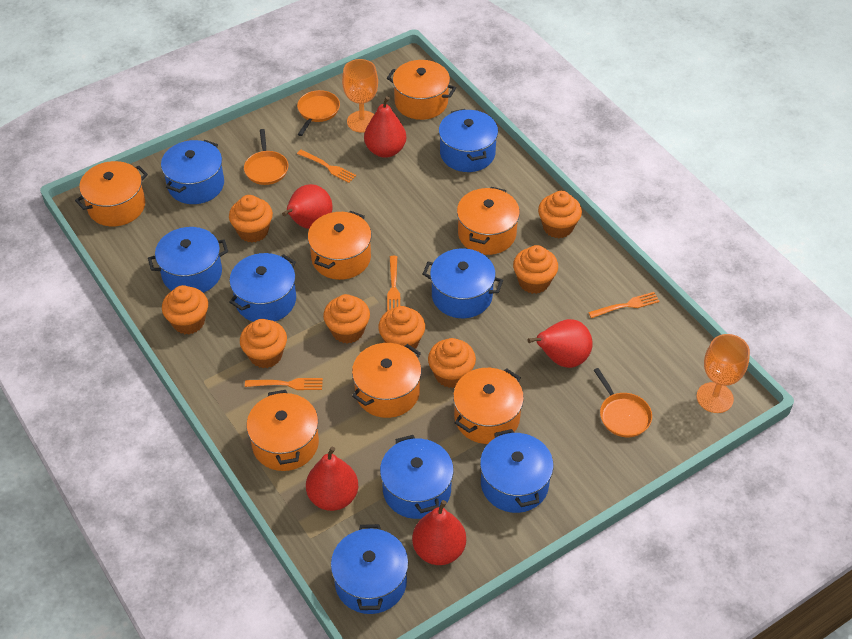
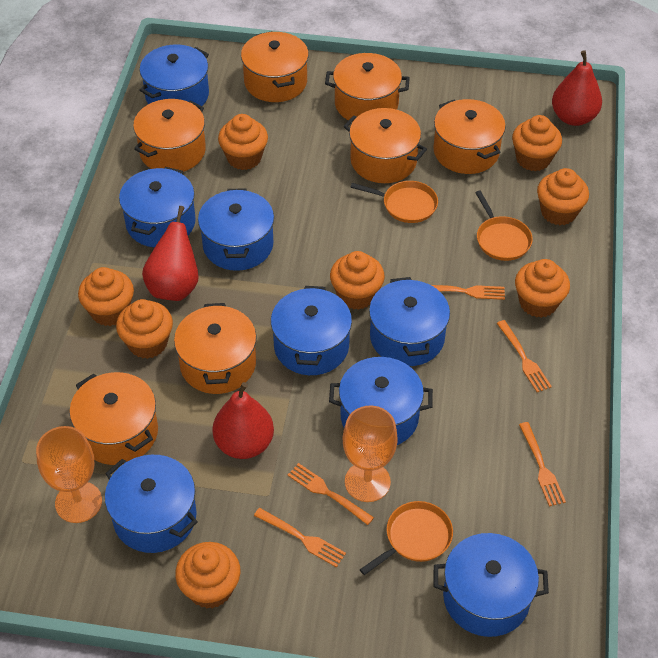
orange fork: [245,378,323,390] [297,150,356,183] [387,256,400,311] [588,292,660,318] = 4 -> [254,508,346,568] [288,463,374,525] [431,285,505,300] [497,320,552,392] [519,422,566,506] = 5
red pear: [282,184,332,229] [306,447,358,511] [364,96,406,158] [412,500,466,565] [527,319,593,368] = 5 -> [142,206,199,301] [212,382,274,459] [552,50,602,126] = 3

